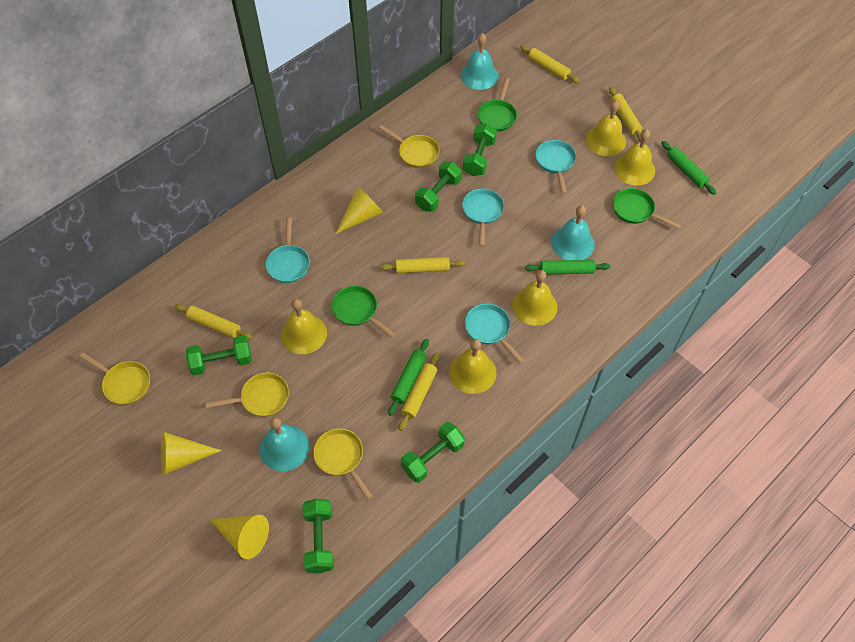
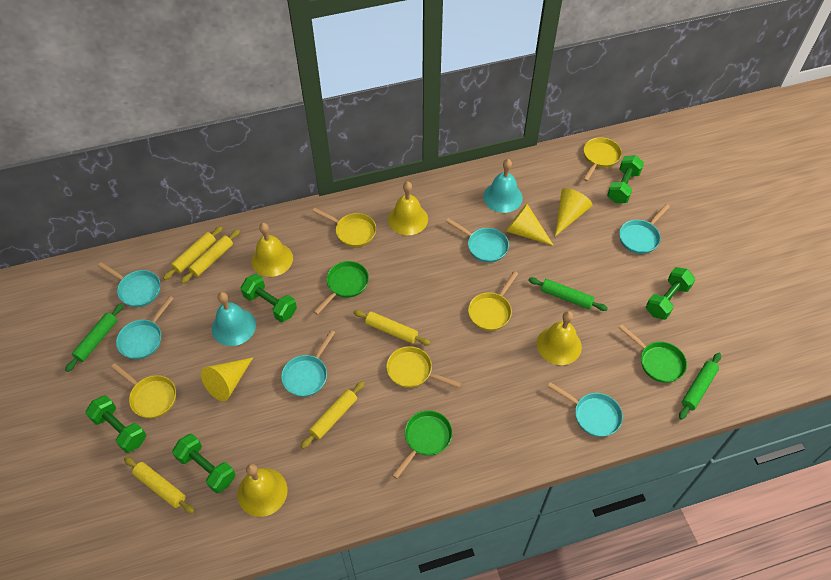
turquoise bell: [260,417,309,472] [460,33,499,90] [551,205,595,260] = 3 -> [212,292,256,346] [483,159,523,213] = 2
turquoise pan: [266,218,310,283] [462,189,504,247] [465,304,524,364] [536,140,576,194] = 4 -> [98,262,160,307] [116,296,174,359] [281,330,335,397] [446,218,509,263] [547,382,623,437] [619,204,670,254] = 6
yellow bell: [281,299,327,354] [449,339,497,394] [512,270,558,326] [586,100,626,156] [614,129,655,186] = 5 -> [238,464,288,517] [251,223,293,277] [388,181,428,235] [537,311,582,365] = 4
yellow pan: [79,353,150,405] [206,372,289,417] [313,428,373,500] [379,125,440,168] = 4 -> [111,363,176,418] [312,208,376,247] [386,346,461,388] [468,271,518,331] [583,137,622,181] = 5

